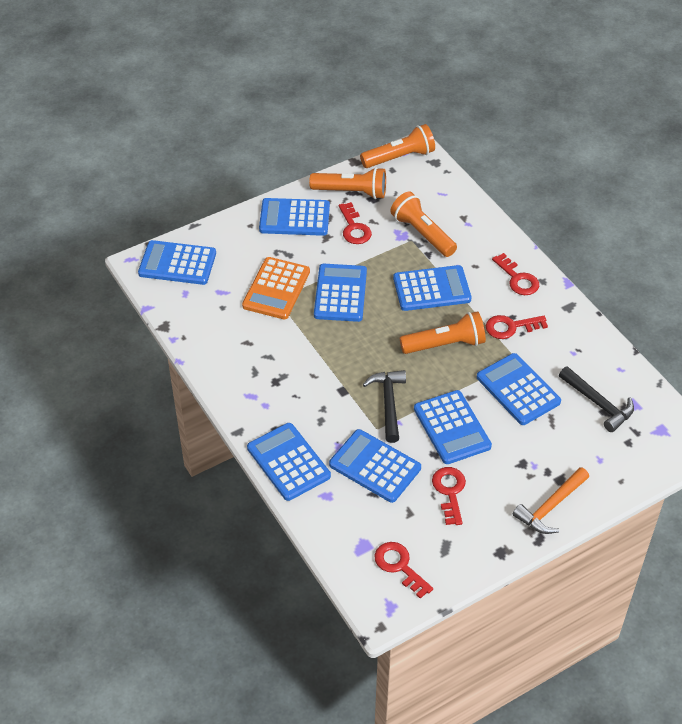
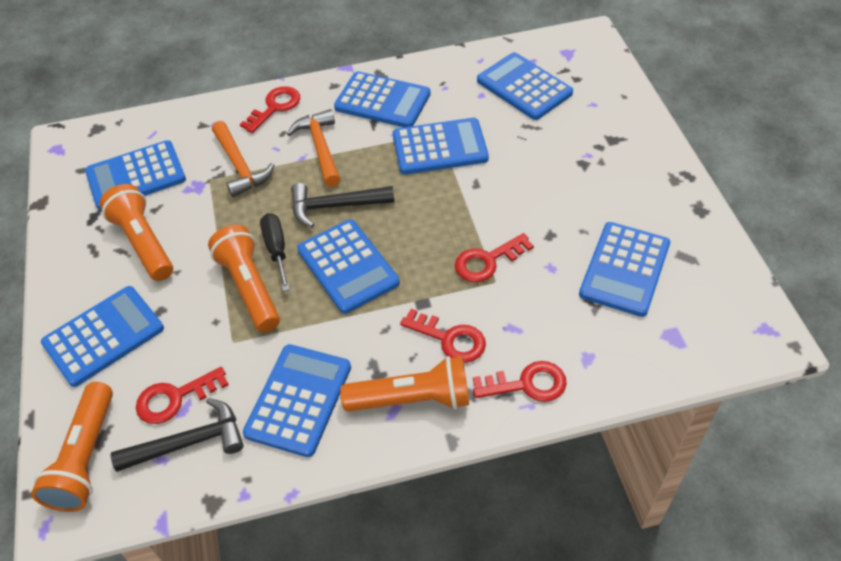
black screwdriver: none = 0 -> [260,213,290,291] = 1
orange calculator: [242,257,310,319] = 1 -> none = 0
orange hammer: [513,467,589,534] = 1 -> [212,121,274,197] [287,109,341,187] = 2

